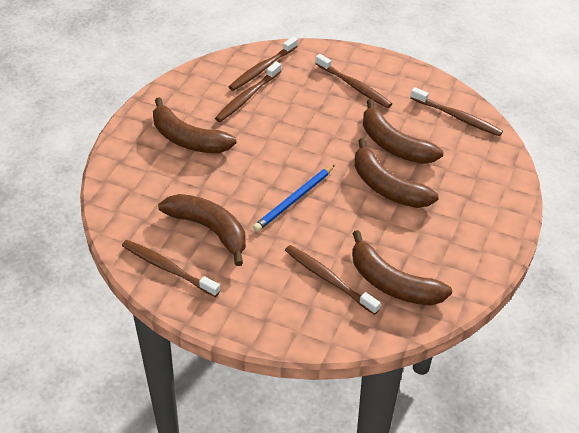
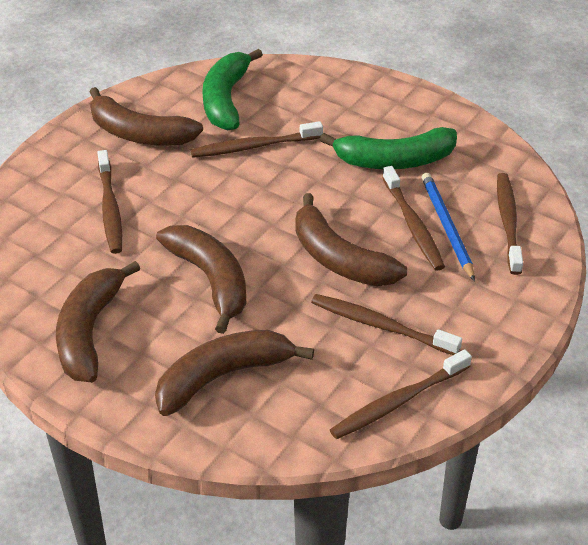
green banana: none = 0 -> [202,49,263,130] [320,127,457,169] = 2

